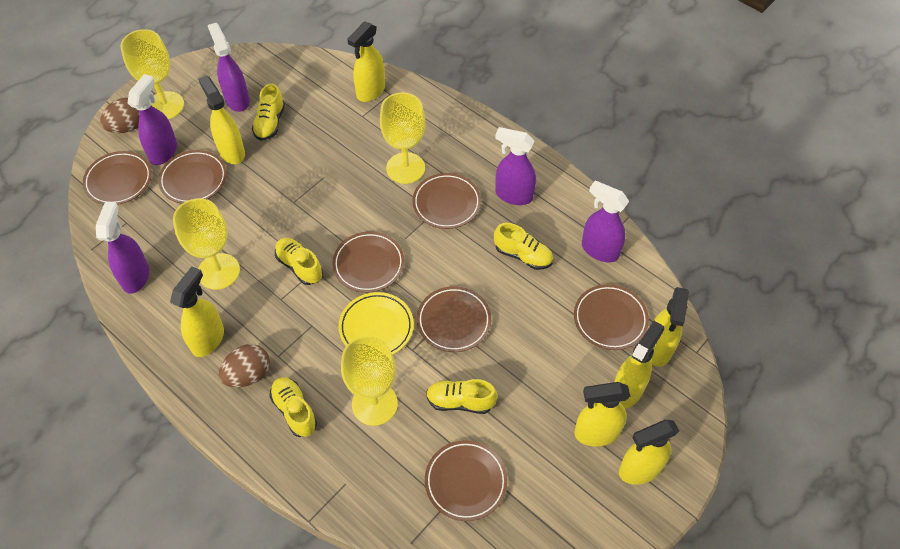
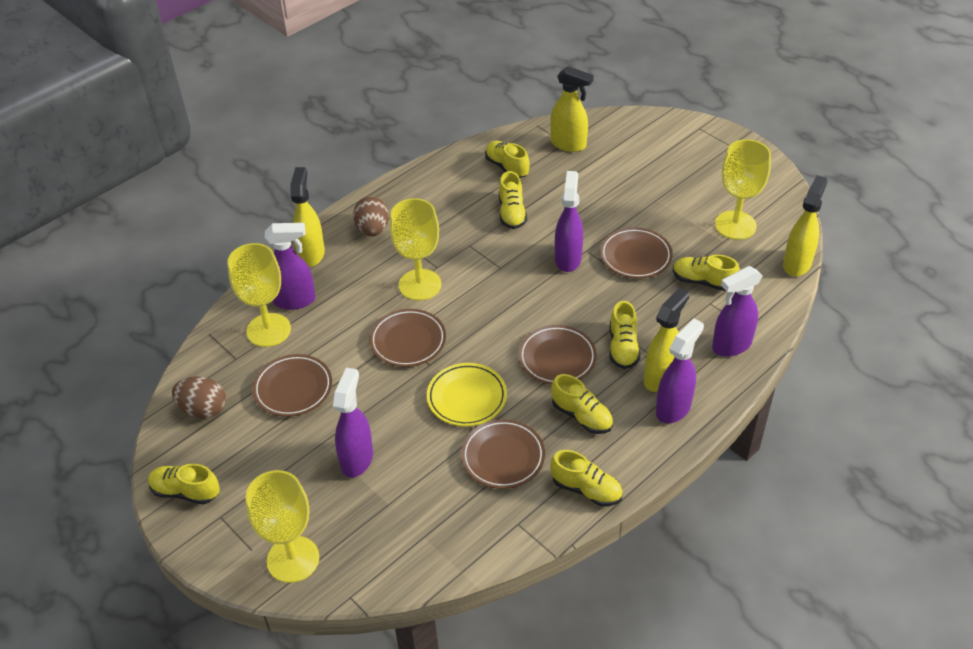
brown plate: [83,151,152,205] [158,150,227,204] [332,232,404,293] [413,173,481,229] [417,286,491,352] [425,440,508,521] [574,284,649,350] = 7 -> [253,354,332,417] [369,309,446,367] [461,419,545,489] [518,325,597,385] [600,227,673,279] = 5
yellow shoe: [252,83,285,141] [269,377,317,437] [275,238,323,285] [426,379,498,414] [494,223,553,270] = 5 -> [148,464,220,504] [485,141,530,178] [499,171,527,229] [550,450,623,507] [551,374,613,434] [609,301,640,369] [673,255,740,291] = 7
yellow spray bottle: [170,266,224,357] [198,75,245,164] [347,21,385,102] [575,382,630,446] [614,321,664,408] [619,420,679,485] [651,287,689,367] = 7 -> [290,167,325,267] [550,66,594,152] [644,288,689,392] [783,175,828,276] = 4

